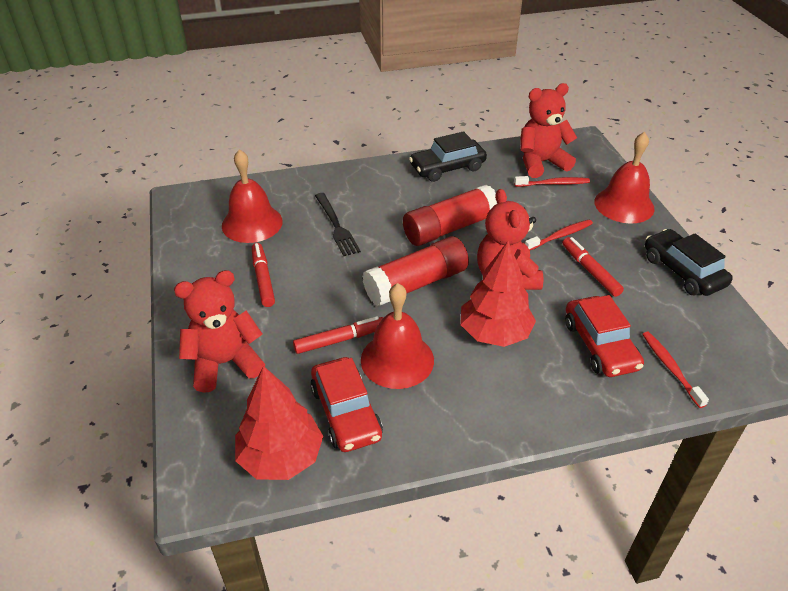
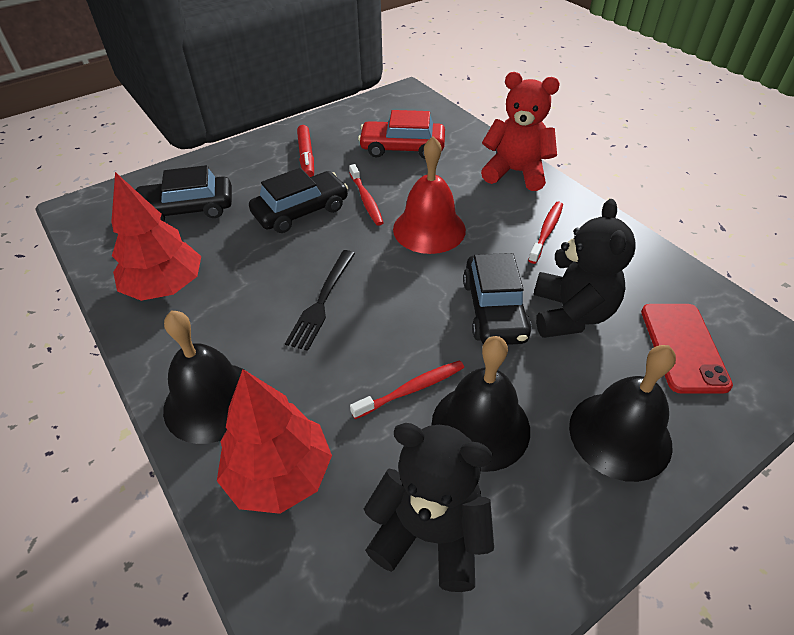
black bell: none = 0 -> [163,311,246,444] [431,336,530,472] [569,345,676,482] = 3
black car: [409,131,487,182] [645,229,733,296] = 2 -> [136,165,232,221] [249,168,348,233] [463,253,532,345] = 3
black teddy bear: none = 0 -> [364,423,494,592] [533,199,636,338] = 2
red bell: [222,149,283,243] [361,283,434,389] [594,132,655,223] = 3 -> [393,136,466,254] = 1
red car: [310,357,383,452] [565,295,644,377] = 2 -> [358,110,445,159] = 1
red glue stick: [362,236,469,306] [403,184,497,246] = 2 -> none = 0
red marker: [252,243,275,307] [293,316,383,354] [562,237,624,297] = 3 -> [297,125,314,177] = 1
red phone: none = 0 -> [641,304,733,394] = 1
red teddy bear: [174,270,265,393] [477,189,543,290] [520,83,577,178] = 3 -> [481,72,560,191] = 1

